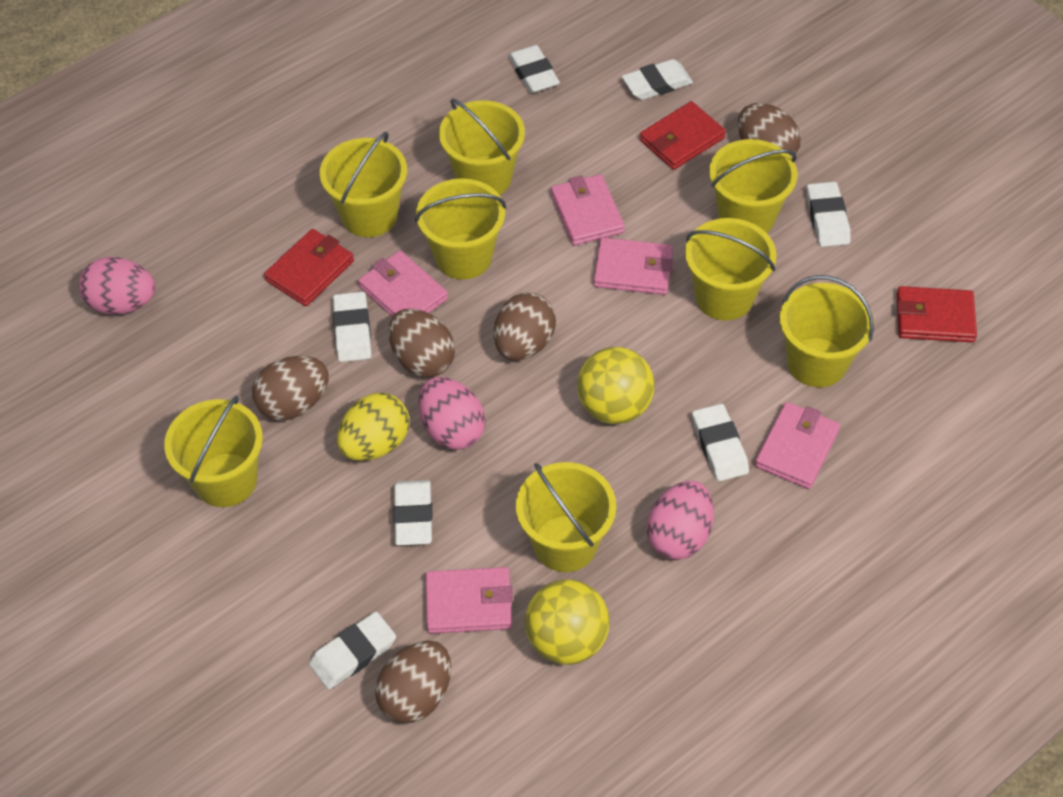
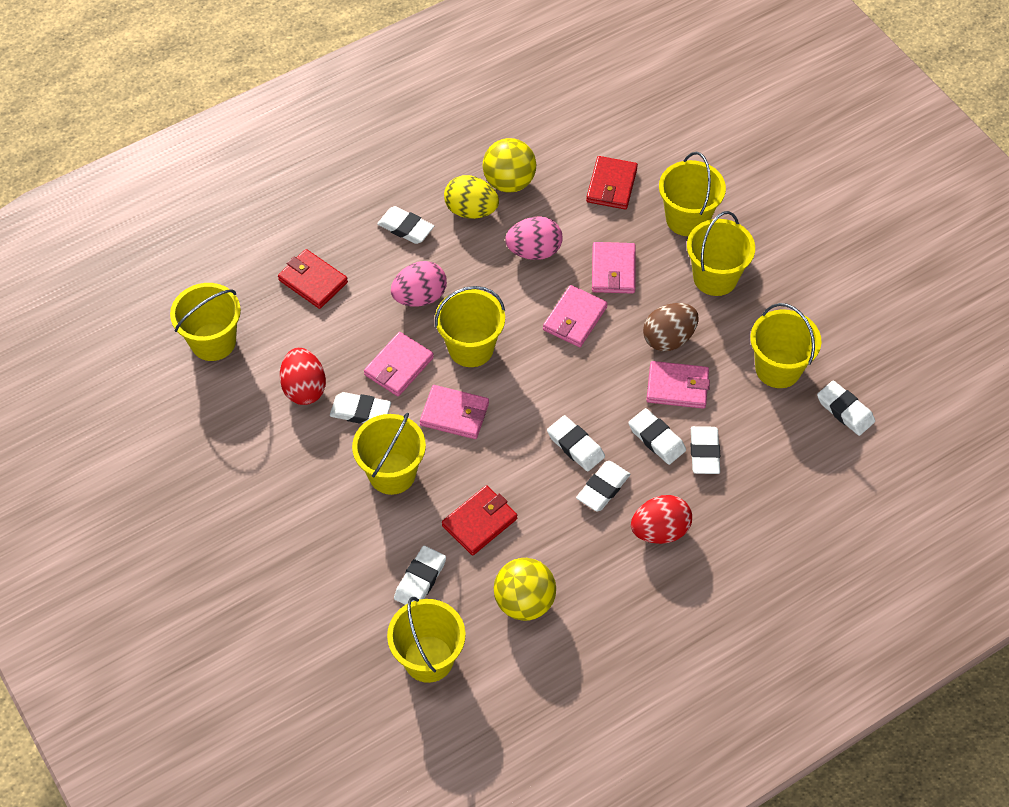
brown egg: [252,356,329,420] [375,641,451,724] [389,309,455,378] [494,292,556,360] [738,103,801,158] = 5 -> [643,303,699,351] = 1
pink egg: [79,257,155,315] [419,377,485,450] [647,481,714,560] = 3 -> [391,261,447,307] [505,216,563,260] = 2
red egg: none = 0 -> [280,348,326,405] [631,495,692,544] = 2
white eraser: [309,612,396,689] [333,292,371,362] [393,480,433,545] [508,45,560,93] [622,59,693,100] [692,404,749,481] [807,182,851,247] = 7 -> [330,392,391,423] [377,206,434,244] [394,546,446,605] [547,415,605,472] [576,461,631,512] [628,408,686,465] [690,426,720,474] [817,380,875,436] = 8
yellow bucket: [164,395,263,507] [320,131,407,237] [415,178,506,280] [439,98,525,195] [516,462,616,572] [685,218,776,321] [709,139,798,233] [780,275,874,387] = 8 -> [170,283,241,361] [352,412,426,495] [387,597,466,683] [435,286,505,367] [659,152,726,236] [687,211,755,296] [750,303,821,388] = 7

